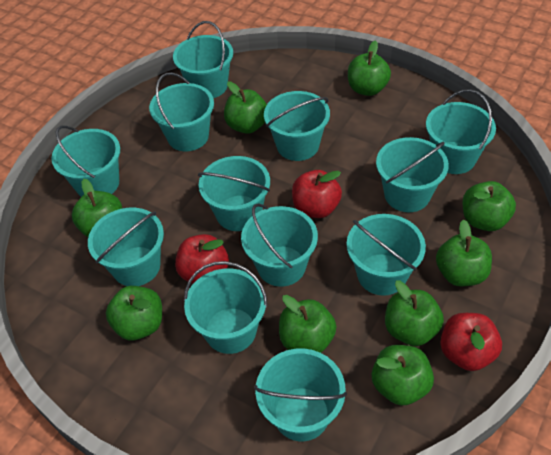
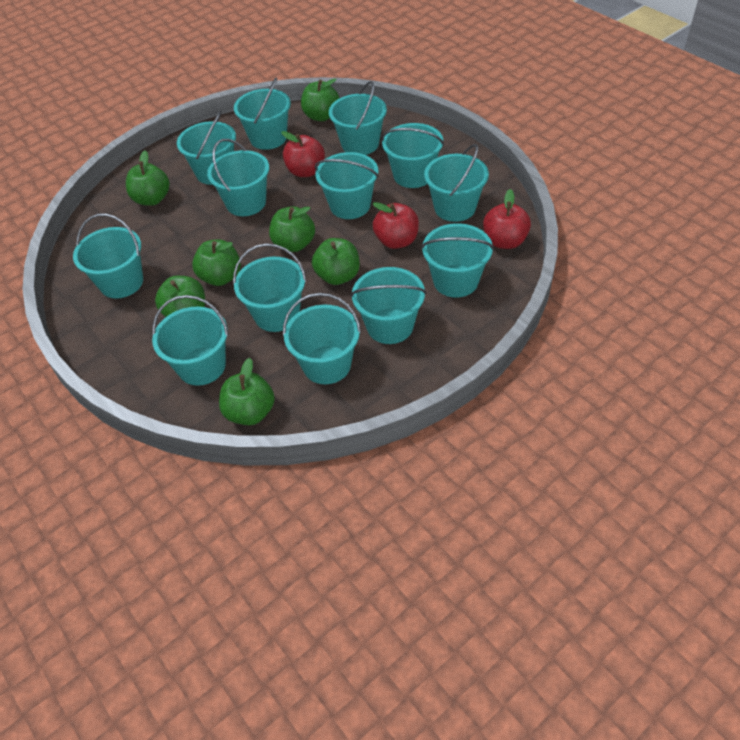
green apple: [72,179,122,237] [106,286,162,341] [224,82,267,134] [279,295,337,353] [348,40,391,96] [372,345,434,406] [385,281,444,346] [436,219,492,286] [462,181,516,231] = 9 -> [126,151,170,206] [155,276,205,317] [192,240,241,286] [219,358,275,425] [269,206,315,252] [301,79,339,121] [312,238,360,285] = 7
turquoise bucket: [51,126,120,197] [88,208,164,286] [149,72,214,151] [173,21,233,98] [184,261,268,354] [198,156,270,231] [241,203,318,287] [254,348,347,441] [264,91,330,161] [347,214,426,296] [376,137,449,212] [426,89,496,174] = 12 -> [73,213,143,298] [152,295,229,386] [177,111,236,185] [207,139,269,216] [233,243,306,332] [234,77,291,150] [283,293,361,384] [315,152,379,219] [329,81,387,155] [350,267,426,344] [381,123,444,188] [421,223,494,298] [424,144,489,222] = 13

